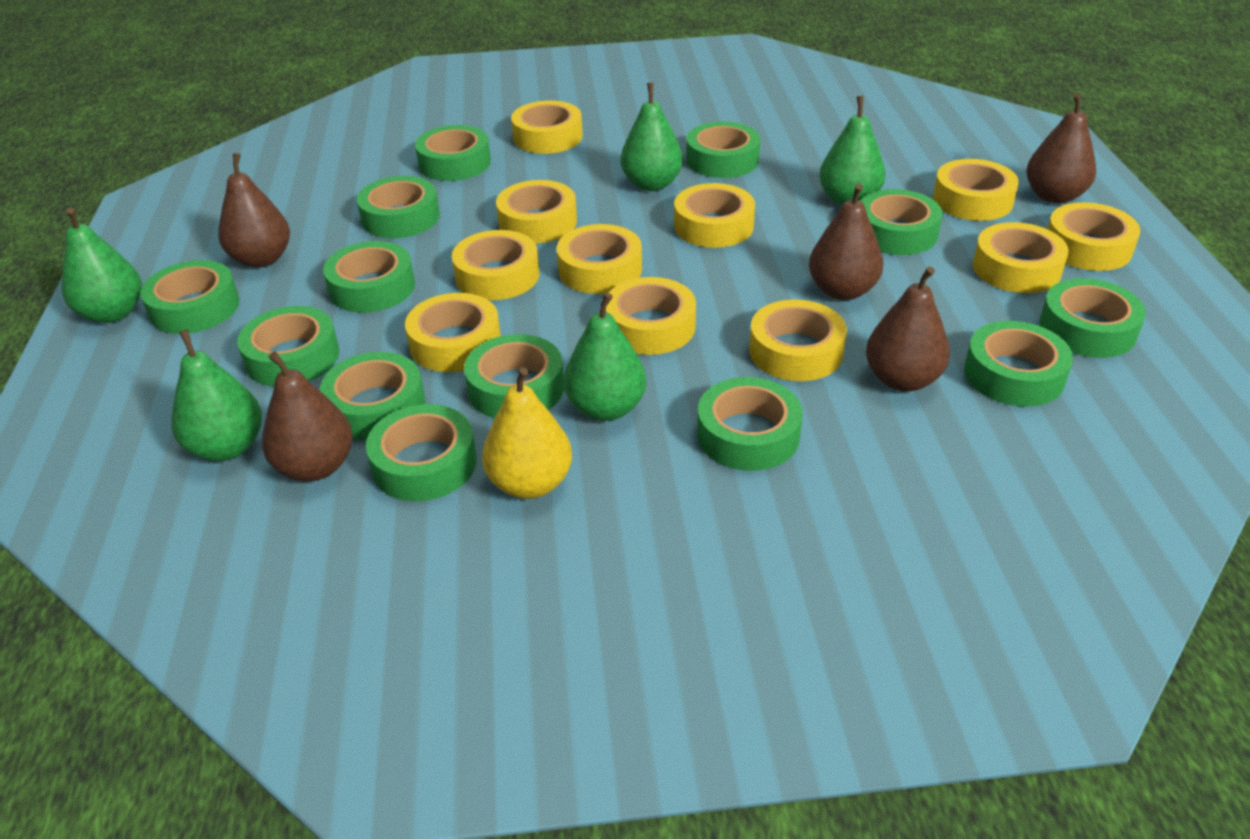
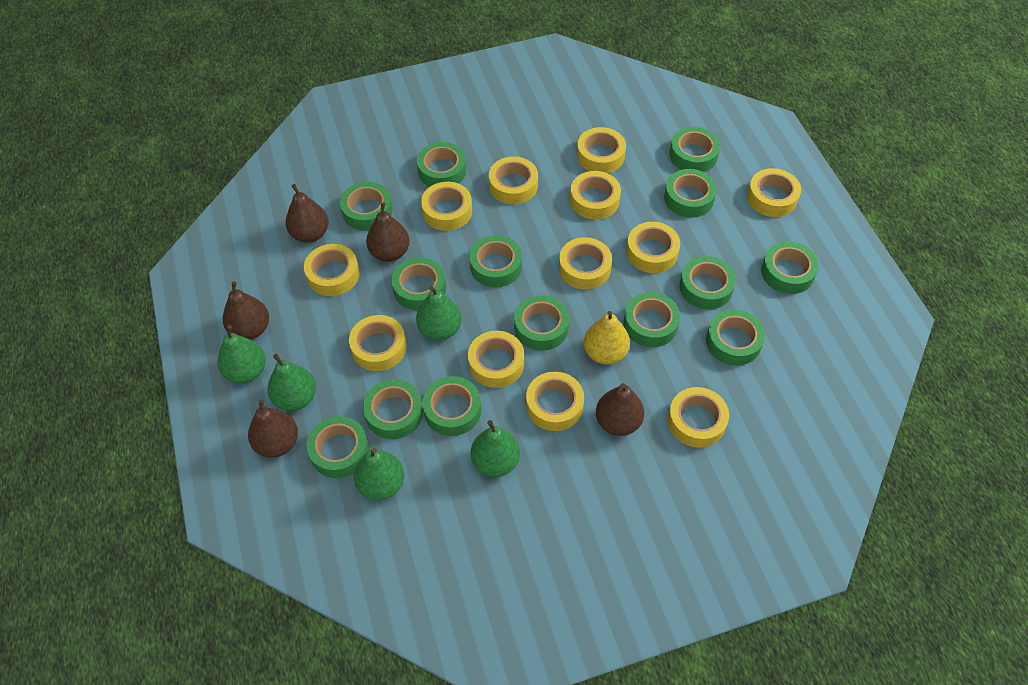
green tape: [140,260,239,334] [237,306,339,386] [320,352,426,440] [323,241,415,313] [357,176,440,238] [366,404,477,501] [415,125,491,181] [464,334,564,418] [686,122,760,178] [697,377,803,471] [861,189,943,255] [964,321,1073,407] [1039,278,1146,358] = 13 -> [307,416,369,478] [340,182,393,231] [363,379,423,439] [392,257,446,311] [417,142,466,187] [422,376,481,436] [469,235,522,287] [514,295,569,351] [623,292,680,347] [664,169,717,218] [669,127,720,172] [679,256,736,309] [706,309,765,366] [761,241,819,294] = 14
yellow tape: [405,293,501,372] [452,230,540,300] [496,180,577,243] [511,101,583,154] [557,224,642,294] [606,277,696,355] [674,183,755,248] [749,299,847,381] [933,159,1019,221] [973,222,1069,293] [1047,202,1140,271] = 11 -> [304,244,359,296] [349,315,407,371] [421,182,472,231] [468,331,524,388] [489,156,538,205] [526,371,584,431] [559,237,612,290] [570,171,621,220] [577,127,626,173] [626,222,680,273] [668,387,729,448] [747,168,801,217] = 12

